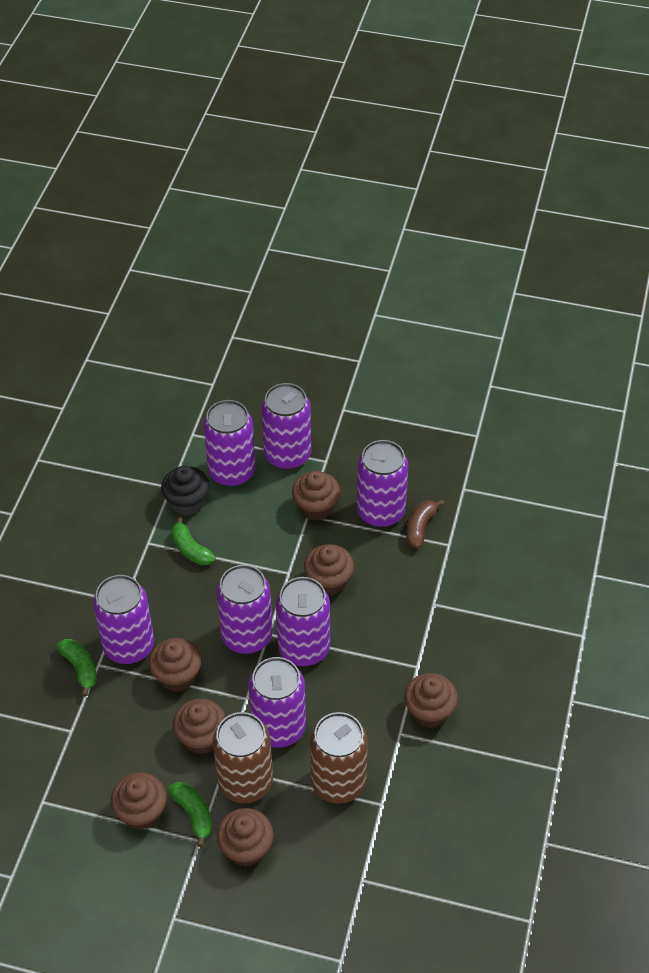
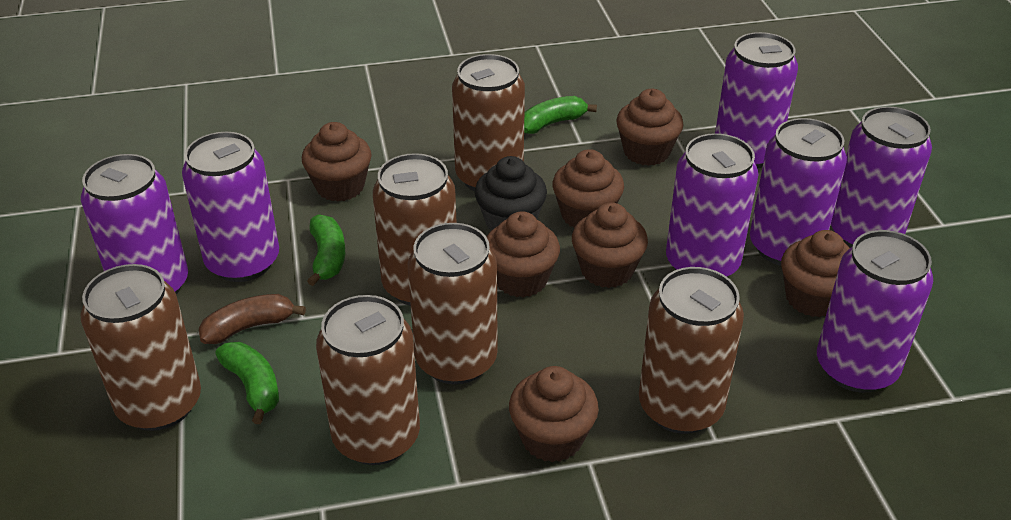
brown can: [213,712,273,803] [310,712,368,804] = 2 -> [81,264,201,431] [316,295,420,465] [373,153,457,306] [408,223,498,385] [452,54,525,191] [639,267,744,434] = 6

